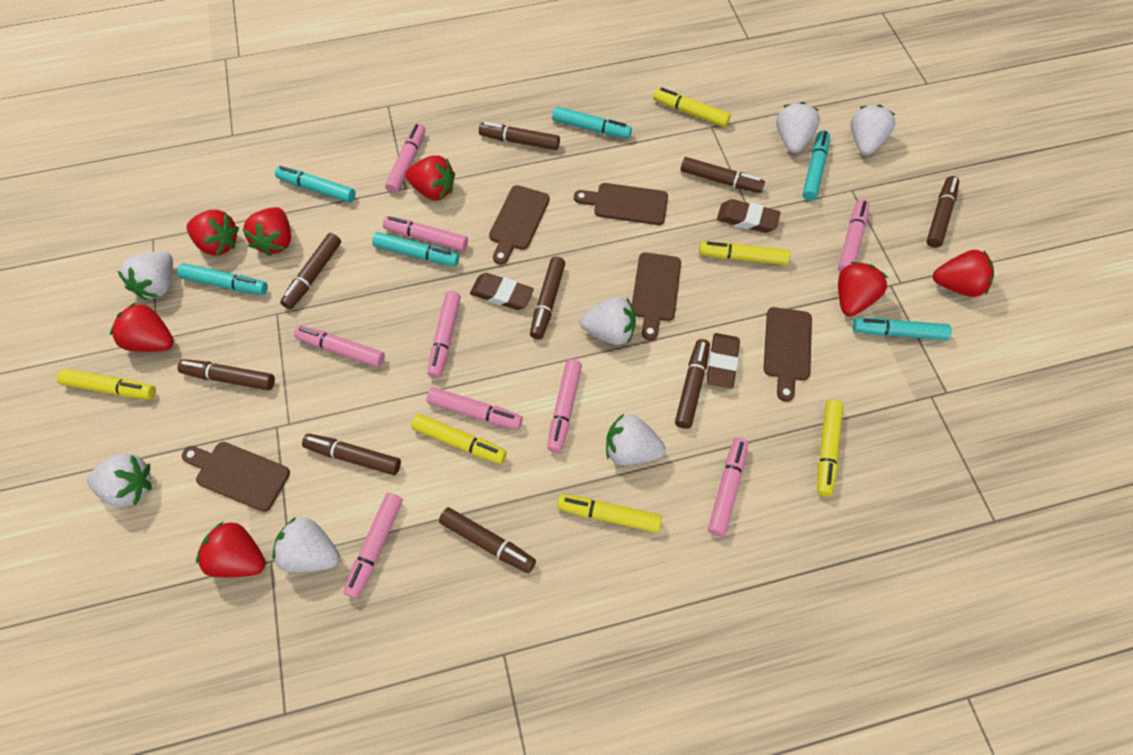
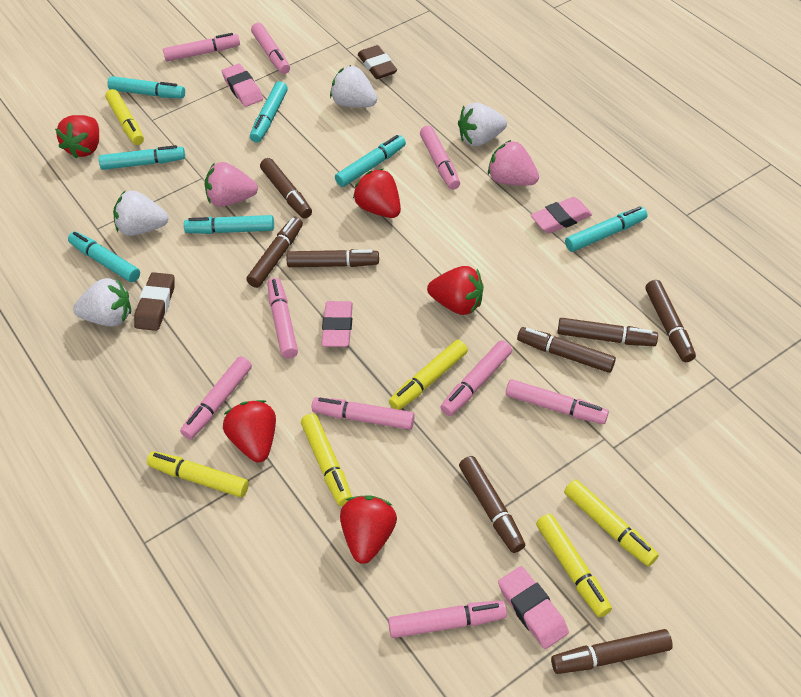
brown cutting board: [182,442,290,512] [489,185,550,265] [574,183,668,225] [632,253,681,340] [763,307,812,402] = 5 -> none = 0
brown eraser: [470,273,534,310] [707,333,740,388] [717,199,781,233] = 3 -> [134,272,175,331] [358,45,397,79] = 2
brown marker: [177,359,275,390] [280,233,341,309] [302,434,401,475] [439,507,536,573] [479,122,560,150] [530,257,566,339] [675,339,710,429] [681,157,765,193] [926,176,959,248] = 9 -> [246,217,303,288] [260,158,312,219] [287,249,379,267] [459,456,525,553] [517,327,616,373] [551,629,673,674] [557,318,658,346] [645,280,696,362] = 8
pink eraser: none = 0 -> [222,64,263,107] [321,301,353,347] [498,566,569,649] [531,197,592,233] = 4
pink strawberry: none = 0 -> [205,162,258,207] [488,140,539,186] = 2
red strawberry: [110,302,174,352] [187,210,239,256] [196,522,266,577] [242,207,291,256] [405,155,455,200] [838,262,888,316] [933,250,994,297] = 7 -> [55,115,99,159] [223,400,276,462] [340,495,397,564] [353,169,401,218] [427,266,483,315] = 5
turquoise marker: [177,263,268,295] [275,166,356,203] [372,232,459,266] [552,106,632,139] [803,130,830,201] [852,318,951,340] = 6 -> [68,231,140,282] [99,145,185,170] [108,76,185,99] [184,215,274,234] [250,81,288,143] [335,135,406,187] [565,206,647,252] = 7
white strawberry: [87,453,152,507] [118,251,173,300] [272,517,340,572] [580,297,636,345] [606,414,666,466] [776,102,820,153] [850,105,895,155] = 7 -> [73,278,131,327] [113,190,168,236] [330,65,377,107] [458,103,507,146] = 4

